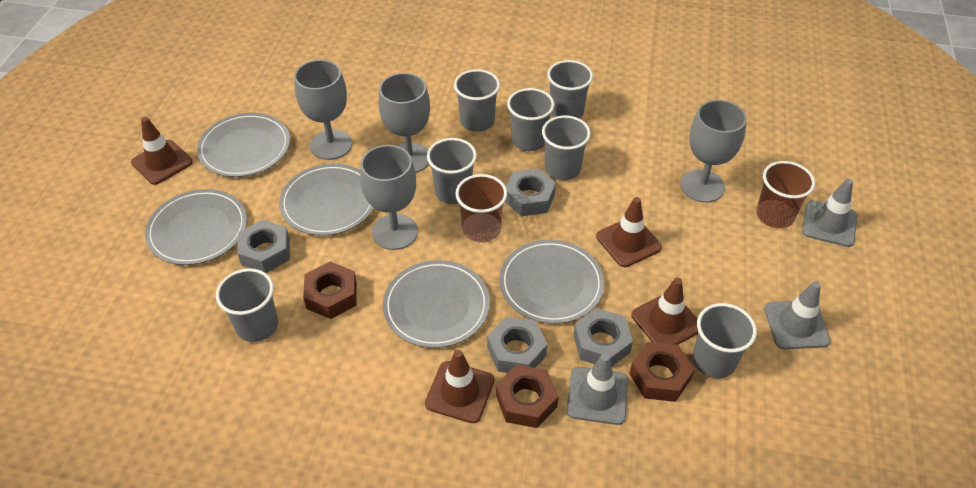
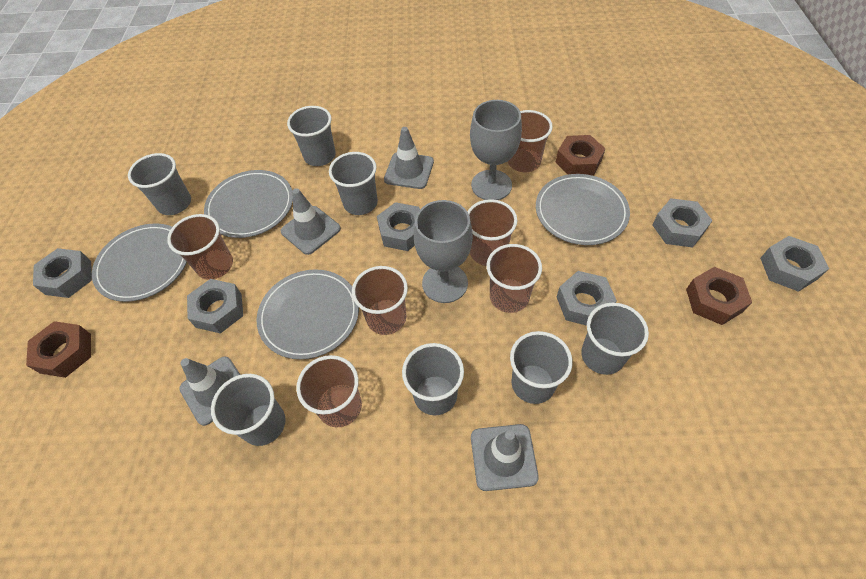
brown cup: [455,174,507,242] [756,161,815,228] = 2 -> [167,214,233,280] [296,355,362,427] [352,266,408,335] [467,199,517,266] [486,244,542,313] [508,110,553,172] = 6
brown traffic cone: [131,117,193,185] [425,350,494,423] [596,197,662,267] [631,278,698,345] = 4 -> none = 0
grey goblet: [294,60,352,160] [360,145,418,250] [378,73,430,173] [680,100,747,203] = 4 -> [414,200,473,303] [470,100,522,200] = 2
grey nut: [237,220,290,273] [487,317,547,373] [505,168,556,216] [573,308,633,366] = 4 -> [33,248,92,298] [187,279,243,334] [377,202,420,251] [557,271,617,326] [652,198,713,248] [760,236,829,292] = 6
grey plate: [145,189,247,265] [197,113,290,177] [279,164,374,236] [383,260,490,348] [500,240,604,324] = 5 -> [92,223,187,302] [204,170,293,238] [256,269,359,359] [536,174,630,245] = 4
grey traffic cone: [567,354,628,425] [764,281,831,349] [802,178,857,247] = 3 -> [179,356,240,426] [281,188,341,255] [384,127,434,189] [471,424,539,491] = 4

